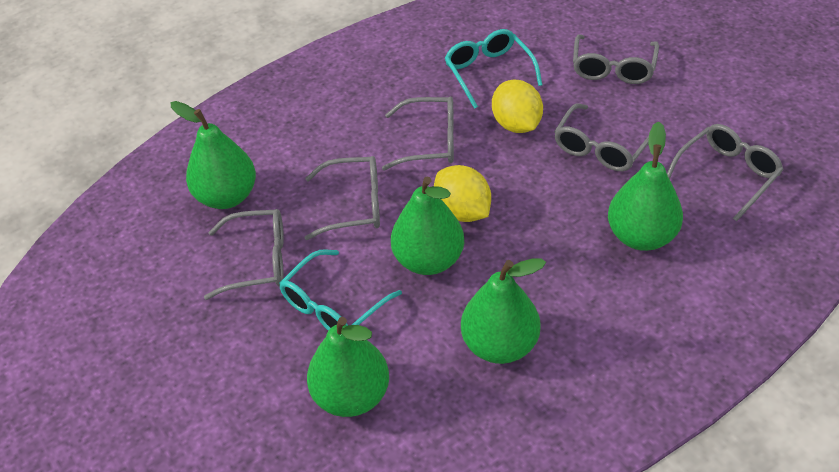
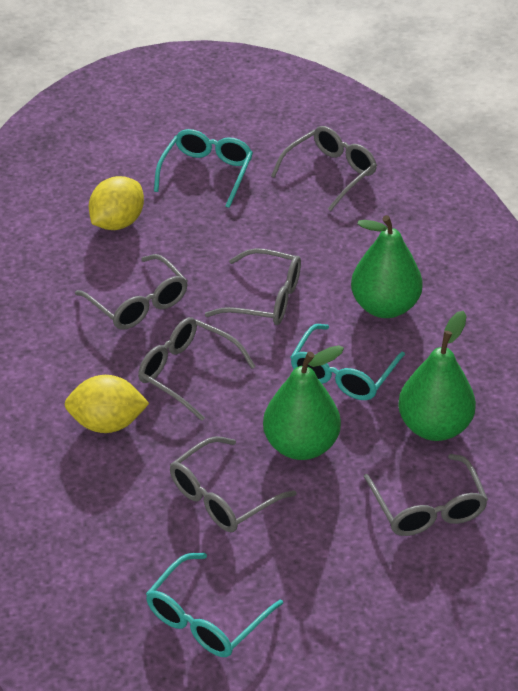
green pear: [171,101,256,209] [307,317,389,417] [391,176,464,275] [461,259,546,364] [608,121,683,251] = 5 -> [263,345,344,460] [351,215,423,318] [398,311,476,441] = 3
turquoise glasses: [279,249,402,331] [445,29,543,109] = 2 -> [146,553,283,657] [154,129,253,208] [290,324,405,400] = 3

